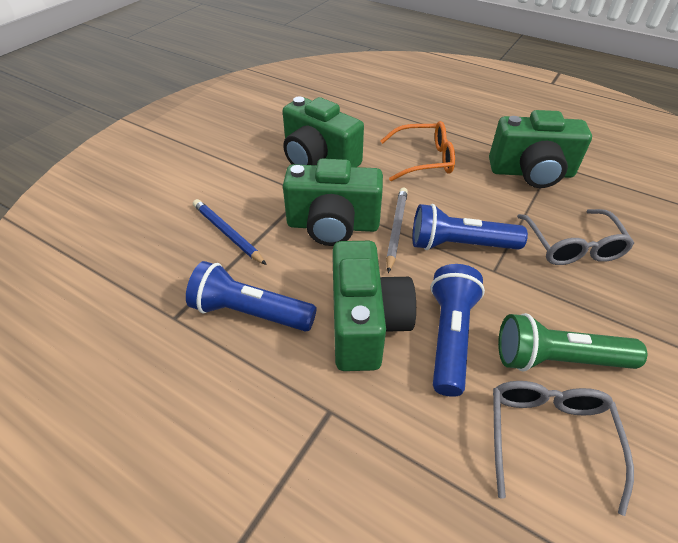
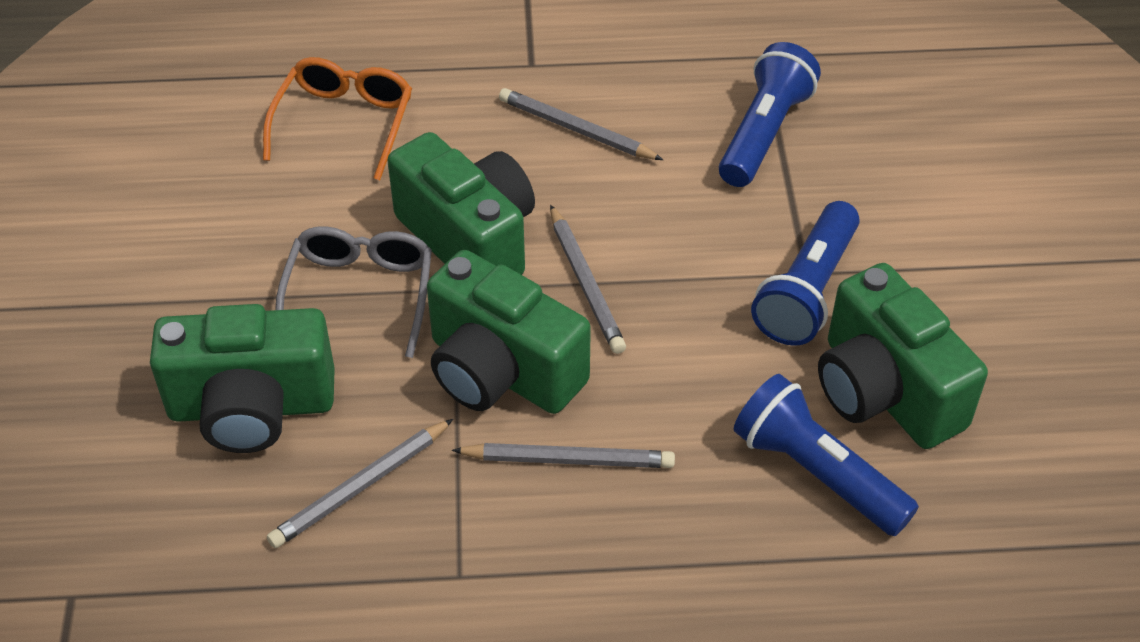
blue pencil: [193,199,267,265] = 1 -> none = 0
green flashlight: [498,313,647,371] = 1 -> none = 0
grey glasses: [493,381,634,516] [517,209,634,265] = 2 -> [275,226,432,358] = 1
grey pencil: [386,188,408,273] = 1 -> [267,419,453,548] [452,443,675,468] [499,88,663,160] [550,205,626,354] = 4

